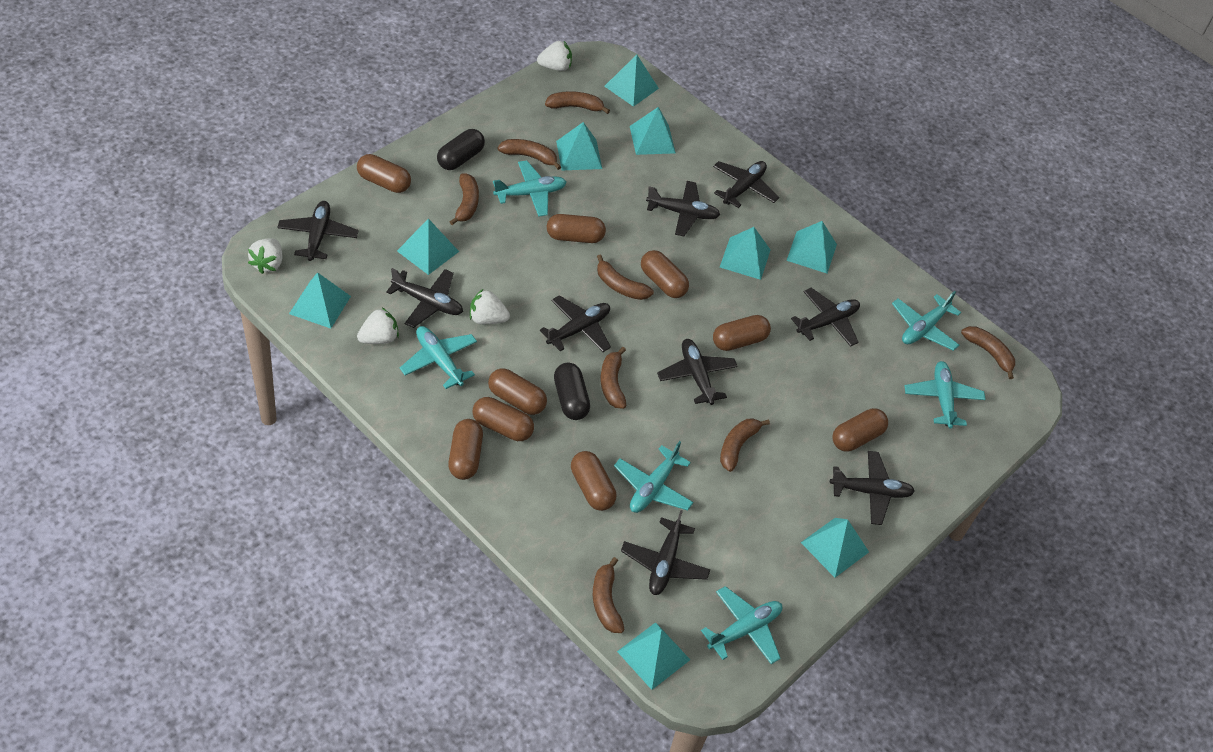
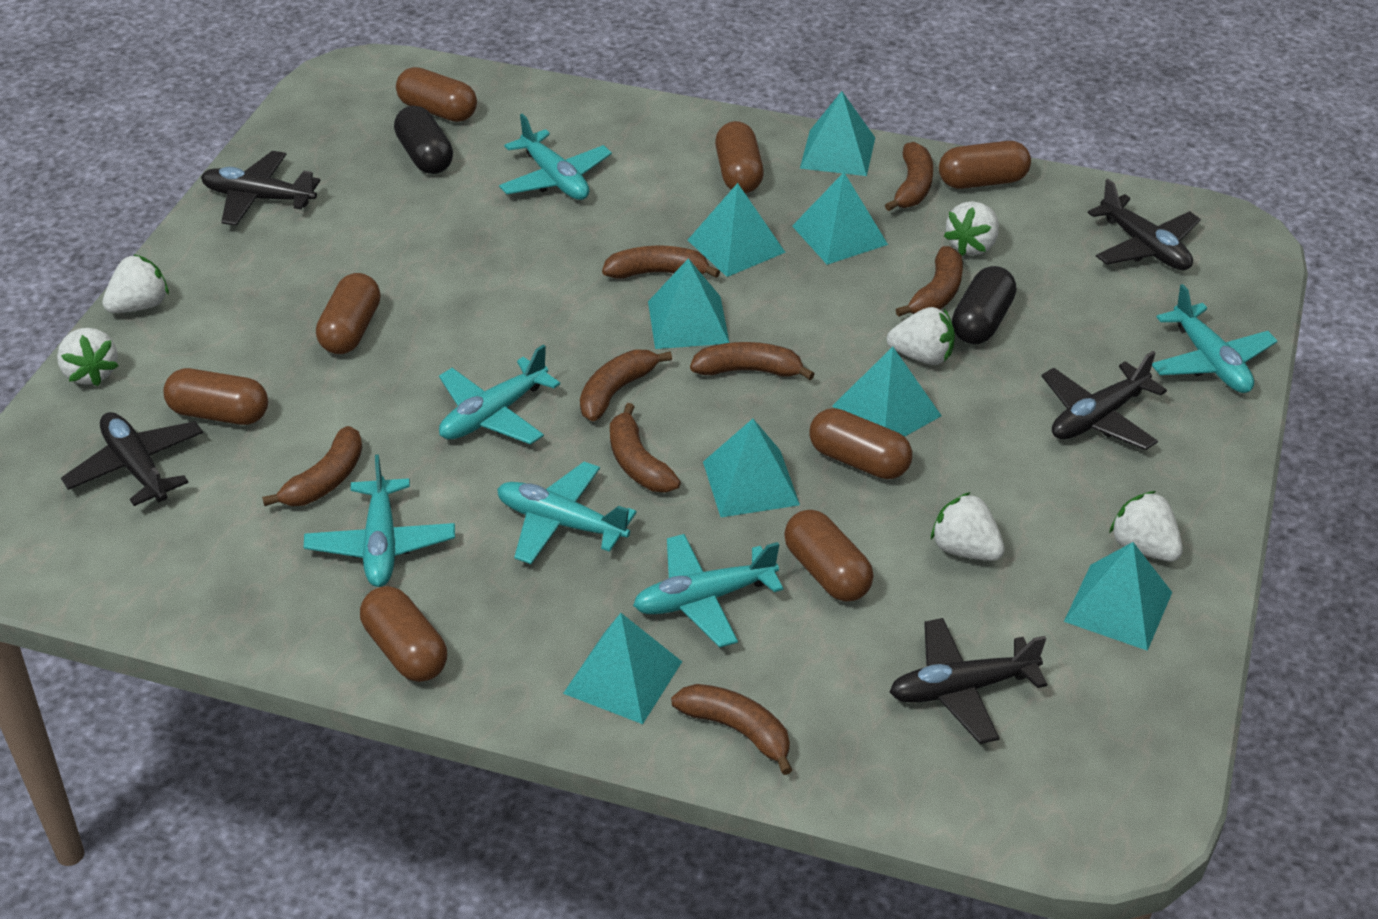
black plane: [277,201,359,261] [386,268,463,328] [540,295,611,352] [621,510,710,595] [646,181,720,236] [657,339,738,405] [713,161,779,208] [791,288,860,347] [830,451,915,525] = 9 -> [61,412,203,506] [201,151,320,226] [890,618,1047,744] [1042,351,1167,450] [1088,179,1201,270] = 5
brown capsule: [357,154,411,193] [448,419,483,480] [473,397,534,441] [488,369,547,415] [547,214,606,243] [571,451,616,511] [641,250,689,298] [713,315,771,351] [832,408,888,452] = 9 -> [164,368,268,425] [316,273,381,354] [360,586,447,682] [396,67,477,122] [715,121,764,193] [784,510,874,602] [809,408,912,479] [939,141,1031,189] = 8
turquoise pyramid: [289,272,351,329] [397,218,459,275] [556,122,602,170] [604,54,659,107] [617,622,690,690] [630,107,676,155] [720,227,770,280] [786,221,837,273] [801,518,869,578] = 9 -> [563,613,682,724] [648,258,729,349] [688,183,786,277] [703,419,800,517] [792,172,888,265] [800,91,875,176] [832,347,941,437] [1064,542,1172,651] = 8
white strawberry: [248,239,282,274] [357,308,399,344] [470,289,510,324] [537,41,572,71] = 4 -> [57,328,119,386] [102,254,169,313] [887,307,955,365] [931,492,1005,561] [944,201,999,256] [1109,491,1183,561] = 6

